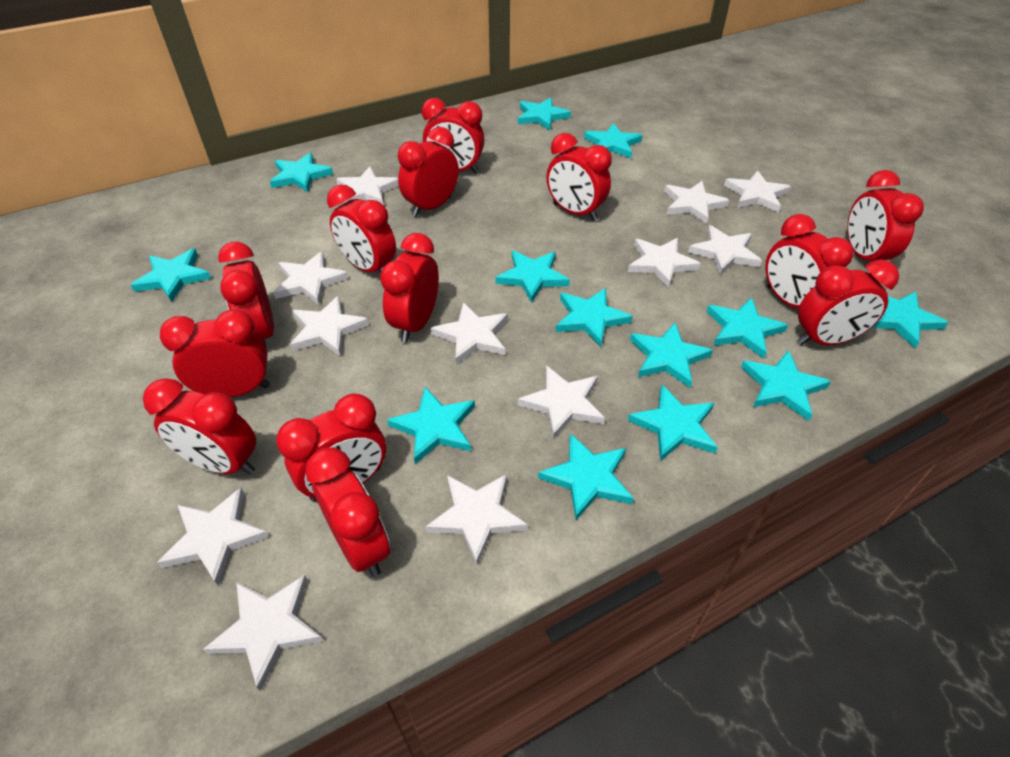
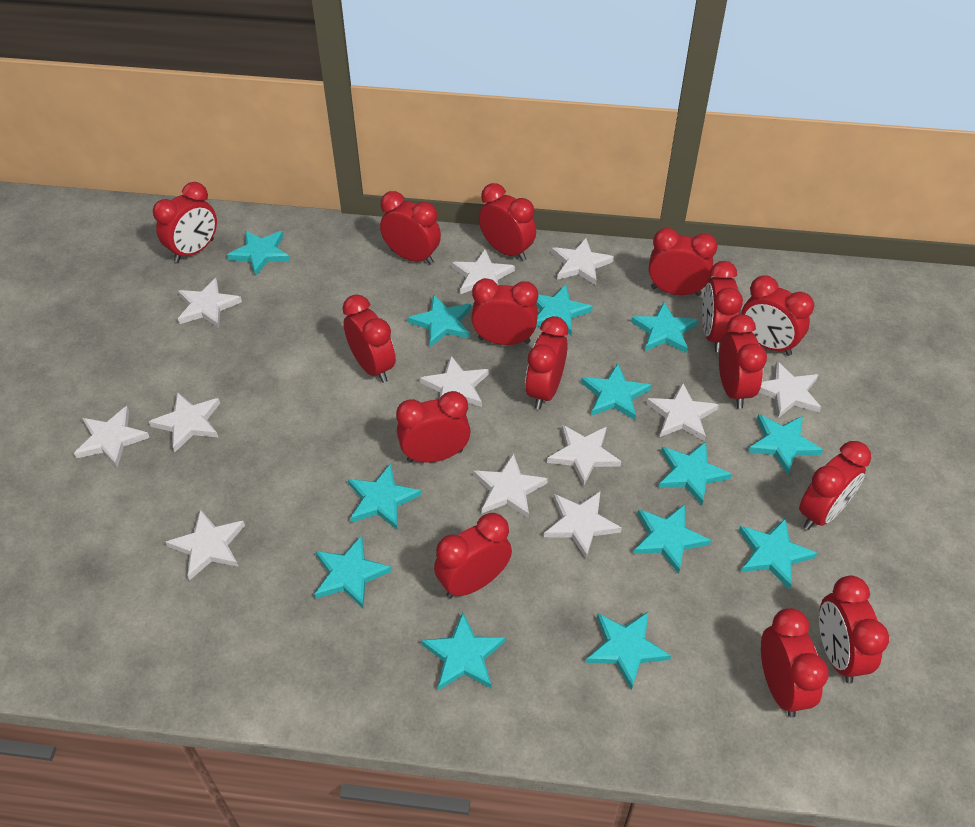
red clock: [143,378,256,475] [160,309,270,397] [218,242,274,346] [276,393,386,501] [305,447,390,577] [327,184,396,273] [380,233,439,342] [398,127,459,217] [422,98,485,173] [546,133,612,221] [765,214,854,309] [797,259,899,345] [847,170,924,261] = 13 -> [153,182,217,263] [342,295,396,383] [380,191,441,265] [396,391,470,463] [434,513,512,598] [471,278,538,345] [479,183,536,261] [525,316,568,409] [649,228,717,296] [702,261,743,352] [719,314,767,409] [742,275,814,356] [761,608,829,717] [799,441,871,530] [819,576,889,683] = 15

